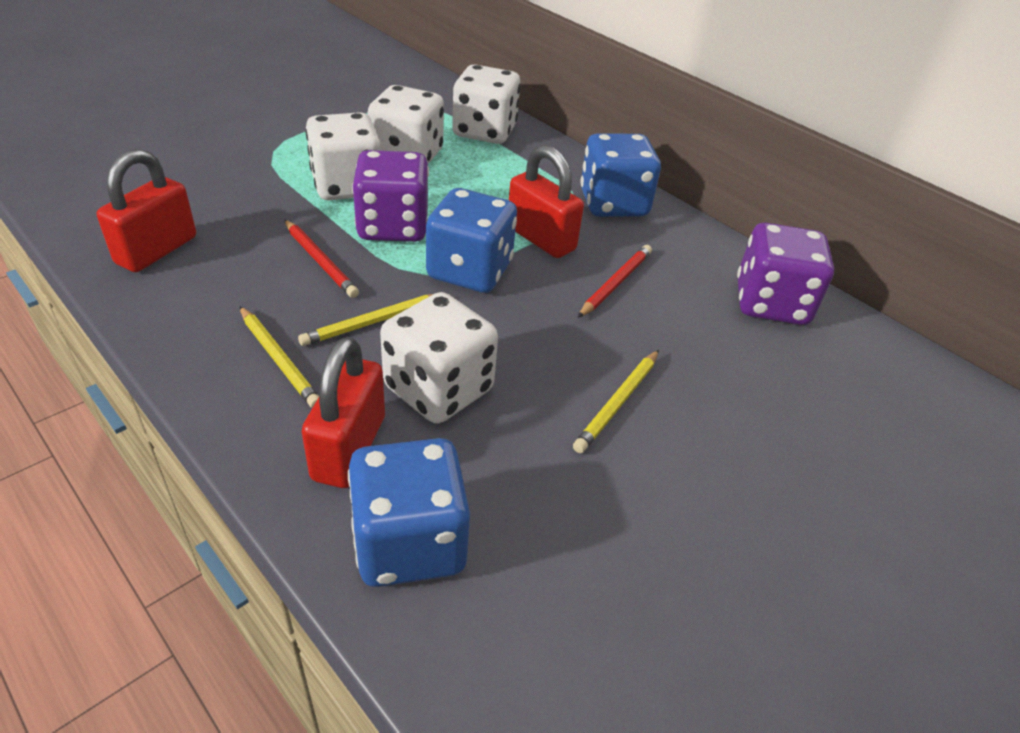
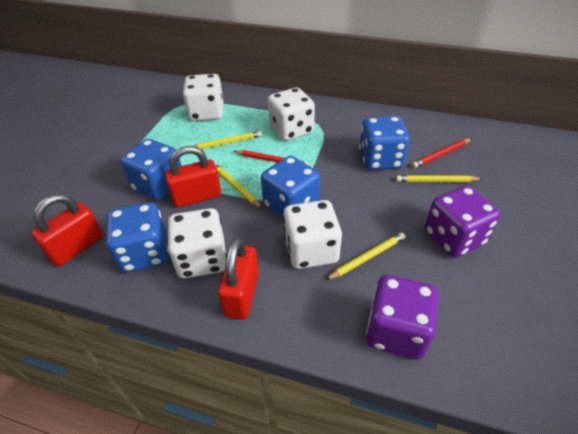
blue dice: [348,438,470,587] [426,188,517,293] [580,133,661,217] = 3 -> [106,202,169,272] [120,139,182,200] [261,156,320,218] [359,116,410,170] = 4
yellow pencil: [240,306,319,408] [298,294,433,346] [573,350,659,453] = 3 -> [194,131,262,149] [215,163,263,209] [326,233,405,280] [396,175,482,182] = 4

